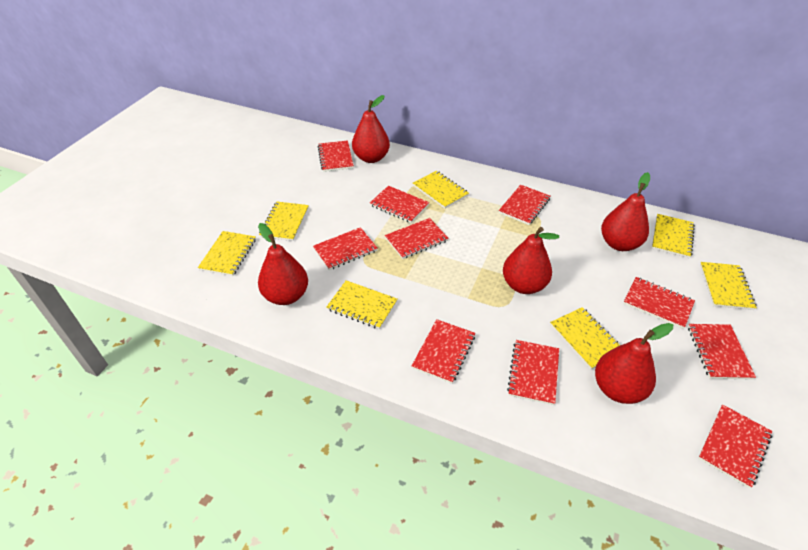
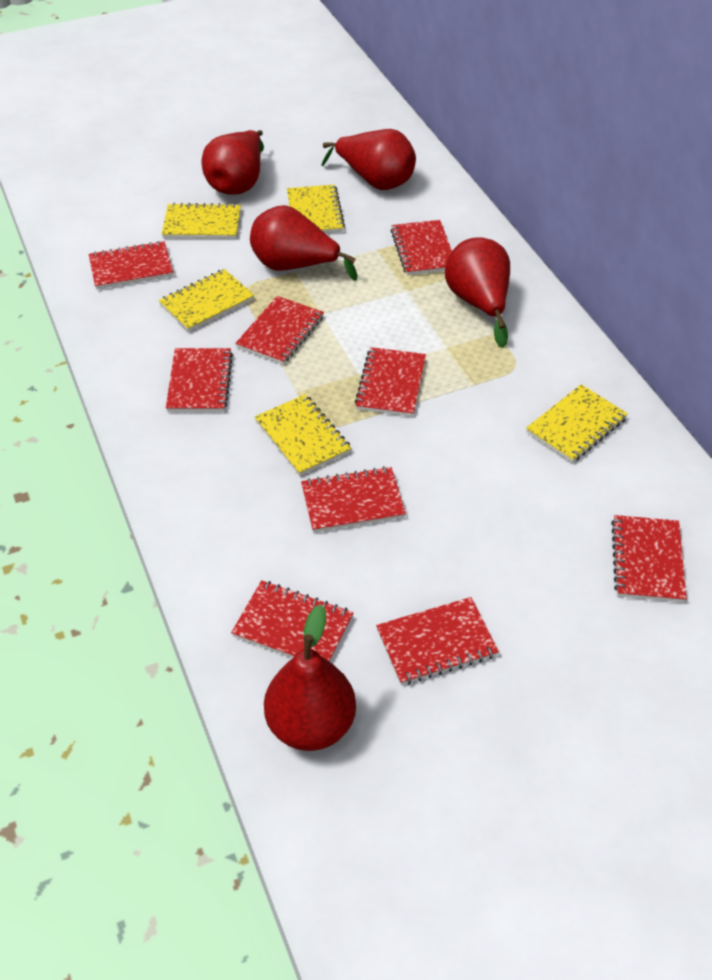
red notebook: [313,227,377,270] [318,140,354,172] [370,186,429,223] [385,218,448,259] [412,319,475,384] [499,185,550,225] [507,340,559,405] [623,277,695,329] [688,324,756,380] [698,404,772,488] = 10 -> [89,241,173,289] [166,348,233,412] [231,580,353,662] [235,296,324,365] [301,466,406,533] [354,347,426,417] [376,597,499,685] [390,220,452,275] [611,515,687,602] = 9
yellow notebook: [198,231,256,276] [259,201,309,241] [326,280,397,329] [413,171,469,209] [550,307,620,370] [652,214,695,258] [700,262,757,310] = 7 -> [158,269,255,332] [162,203,241,239] [255,394,351,476] [287,185,345,233] [526,384,628,463] = 5

